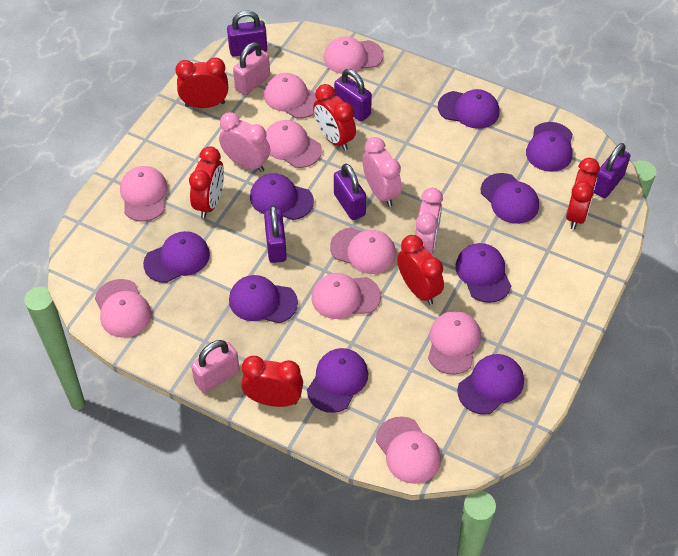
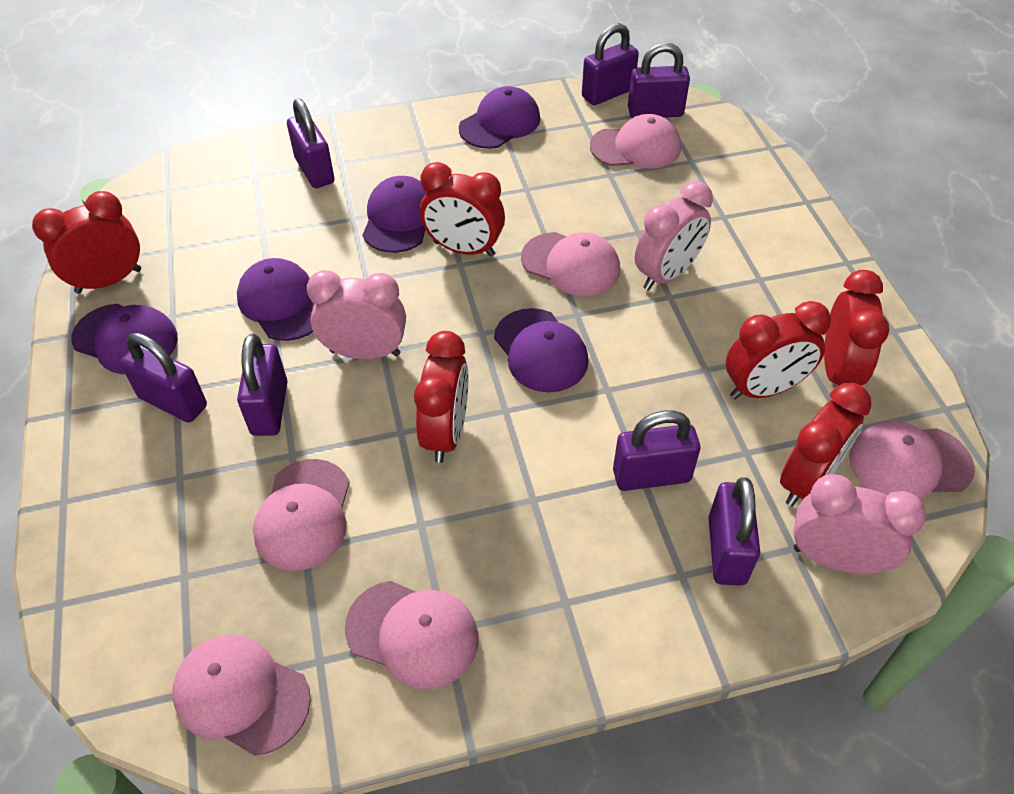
pink cap: [95,279,152,338] [120,166,168,222] [264,73,317,118] [266,120,322,168] [311,273,381,319] [324,36,384,74] [330,228,396,274] [376,416,441,484] [428,311,481,375] = 9 -> [172,635,311,756] [253,459,350,571] [345,581,478,689] [521,232,620,296] [590,114,681,169] [849,421,975,500] = 6
pink padlock: [191,340,240,393] [233,42,270,95] = 2 -> none = 0
purple cap: [143,231,210,283] [229,275,298,323] [250,174,314,220] [307,348,368,413] [438,89,500,129] [455,243,511,303] [457,354,524,415] [481,173,539,224] [526,122,573,172] = 9 -> [71,304,178,374] [237,258,314,341] [362,176,427,253] [459,86,540,149] [494,308,588,392] = 5
purple padlock: [227,11,267,56] [264,205,287,263] [334,69,372,122] [334,164,366,220] [594,143,630,198] = 5 -> [120,333,207,423] [237,334,287,436] [287,98,334,188] [582,23,639,105] [613,410,700,491] [628,43,690,118] [709,477,760,586] = 7

